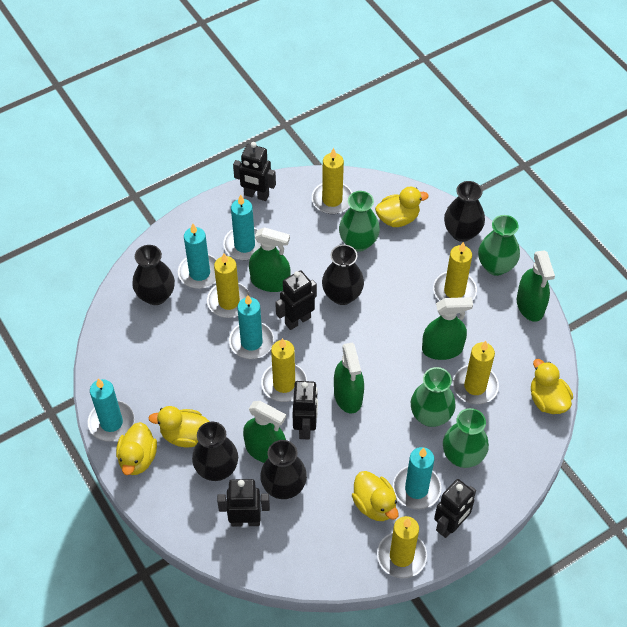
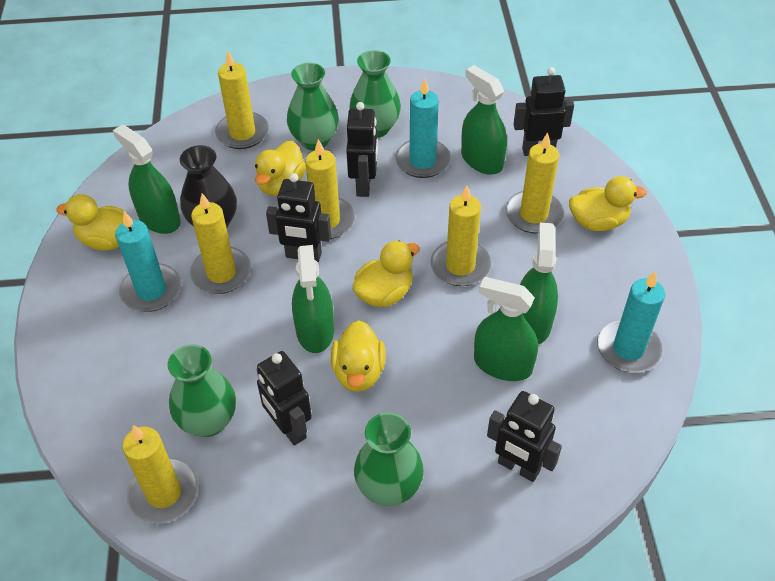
black vase: [132,245,175,305] [192,422,238,481] [260,440,307,499] [322,244,364,305] [444,181,485,242] = 5 -> [180,145,237,228] = 1
turquoise candle: [87,379,135,442] [178,224,217,289] [223,195,261,260] [229,295,274,359] [393,447,441,510] = 5 -> [115,211,181,312] [395,79,450,178] [597,272,665,373] = 3

